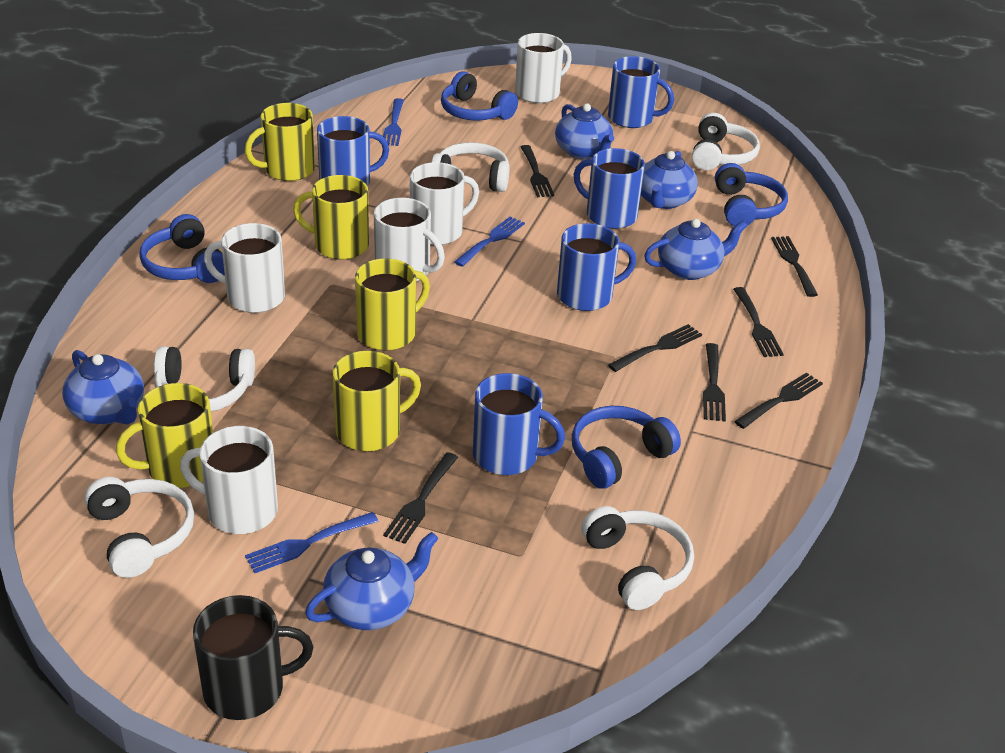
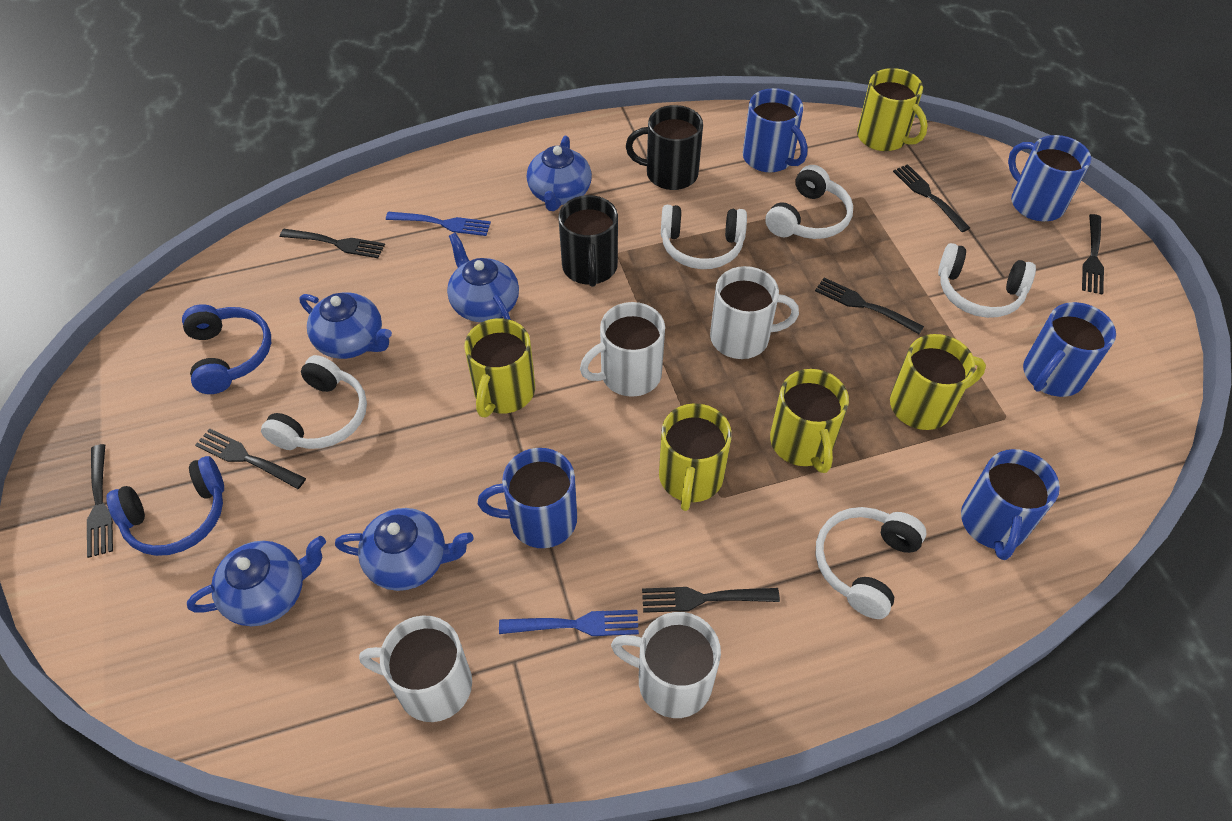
black mug: [193,595,313,720] = 1 -> [559,195,618,287] [626,105,703,190] = 2
blue fork: [245,512,379,573] [383,98,404,146] [454,217,525,267] = 3 -> [386,212,491,236] [499,610,639,636] = 2
blue headphones: [139,214,225,283] [441,71,518,121] [572,406,681,489] [715,163,788,226] = 4 -> [106,456,224,556] [182,304,271,394] = 2
white mug: [180,426,278,534] [204,223,285,313] [374,198,445,281] [410,162,479,245] [515,33,572,103] = 5 -> [359,615,472,722] [580,302,665,397] [611,612,721,718] [710,266,799,359] = 4

